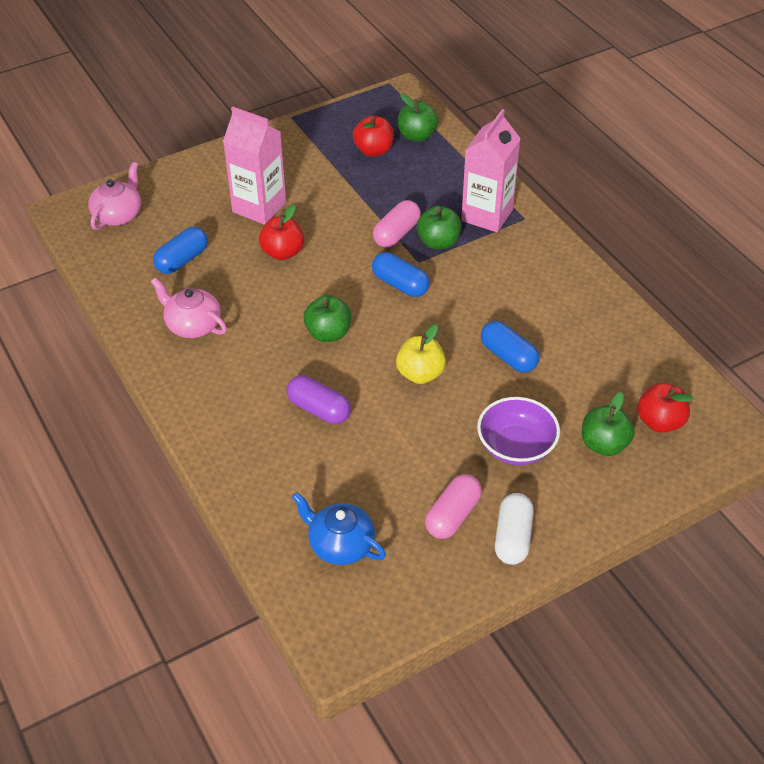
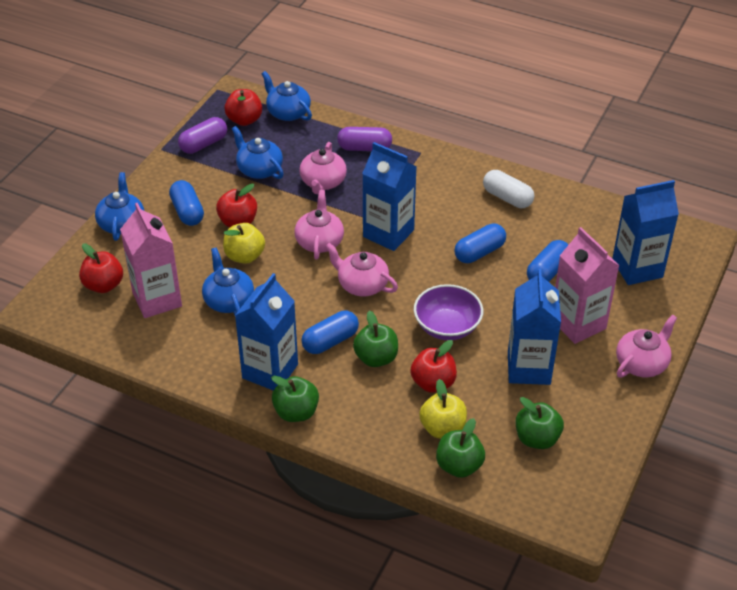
blue capsule: [153,227,208,274] [372,252,430,297] [481,321,539,373] = 3 -> [169,180,204,226] [301,311,359,354] [454,223,506,263] [527,240,568,282] = 4
blue carton: none = 0 -> [235,273,298,391] [362,142,416,251] [508,269,561,385] [612,180,679,285] = 4
blue teapot: [292,492,386,565] = 1 -> [95,172,144,241] [202,248,254,315] [232,126,284,179] [262,71,312,121] = 4
pink capsule: [373,200,421,247] [425,474,482,539] = 2 -> none = 0
pink teapot: [88,162,141,230] [151,278,227,338] = 2 -> [295,190,344,259] [299,142,347,194] [325,243,398,296] [616,315,677,378] = 4
purple capsule: [286,375,351,424] = 1 -> [178,117,227,154] [337,127,392,151] = 2
red apple: [259,205,304,260] [353,116,394,157] [637,383,693,433] = 3 -> [79,244,123,293] [216,184,257,228] [224,89,262,126] [410,340,457,393] = 4
yellow apple: [396,324,446,384] = 1 -> [223,223,265,264] [419,379,467,439] = 2

